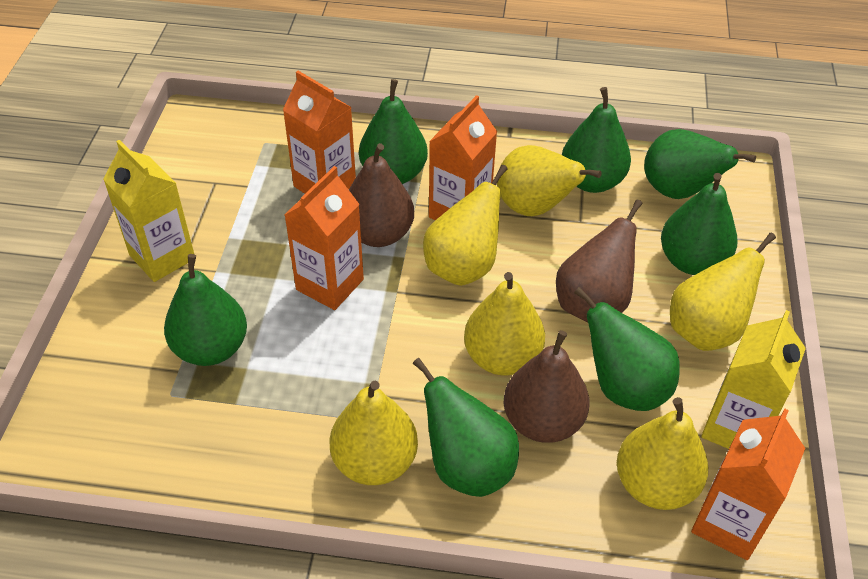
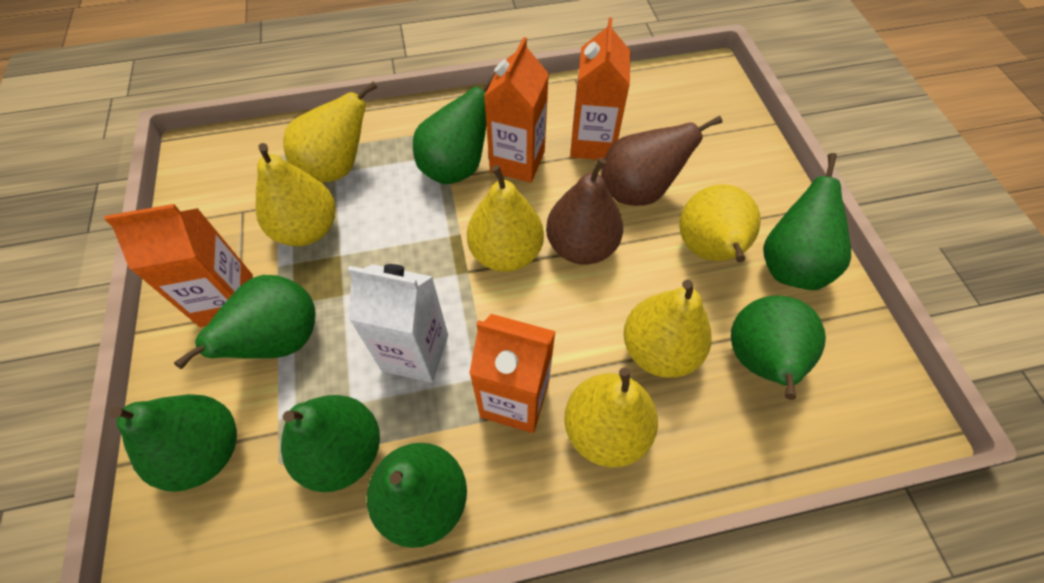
brown pear: [349,143,414,247] [504,330,589,443] [556,200,642,323] = 3 -> [546,158,623,265] [601,116,722,206] = 2
white carton: none = 0 -> [348,264,448,383] = 1
yellow carton: [103,140,194,282] [701,310,806,449] = 2 -> none = 0

